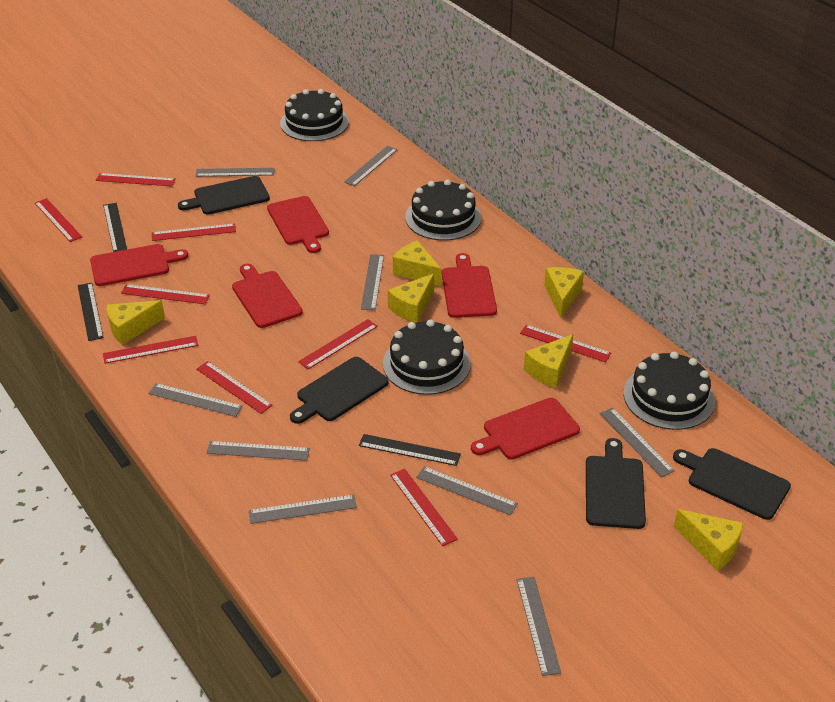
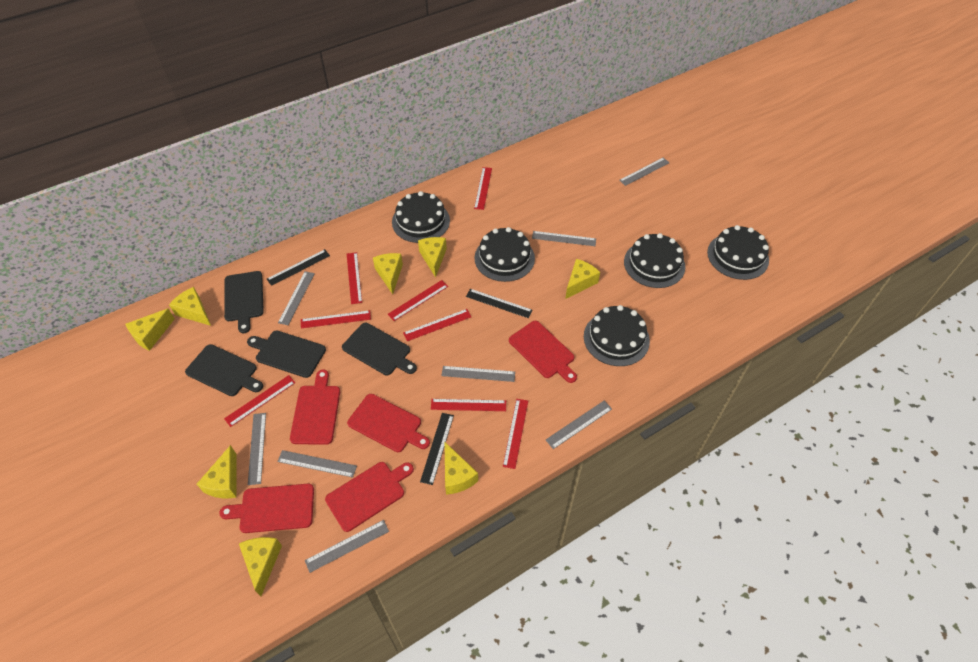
black cake: [280,89,349,141] [383,320,471,395] [405,179,481,240] [624,352,715,430] = 4 -> [392,191,450,243] [475,227,535,282] [584,305,650,366] [624,233,685,288] [707,225,769,280] = 5
grey ruler: [148,383,243,417] [196,168,275,177] [207,441,310,461] [249,495,357,524] [344,146,398,186] [361,254,384,310] [416,466,518,515] [517,577,561,676] [600,408,675,477] = 9 -> [248,413,266,485] [277,450,357,478] [278,271,315,325] [305,520,389,573] [442,366,515,382] [532,231,596,246] [546,401,612,449] [619,158,670,186] = 8
red ruler: [35,198,82,242] [96,173,176,186] [103,336,198,364] [121,284,210,304] [152,224,236,241] [196,361,273,414] [298,319,378,369] [390,469,458,546] [520,325,611,362] = 9 -> [224,375,295,427] [301,310,371,328] [347,252,362,304] [387,280,448,321] [403,309,471,341] [431,399,506,411] [474,167,492,210] [503,399,528,469] = 8
yellow cheese: [107,300,165,345] [388,273,434,323] [393,240,442,286] [524,334,573,388] [544,267,584,318] [674,509,744,571] = 6 -> [125,309,175,351] [169,287,211,326] [197,445,237,498] [239,537,282,596] [373,253,403,294] [418,237,447,278] [445,442,478,495] [565,259,600,299] = 8

